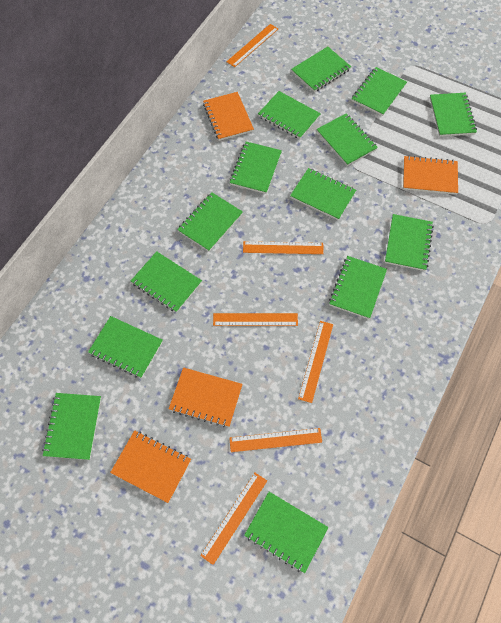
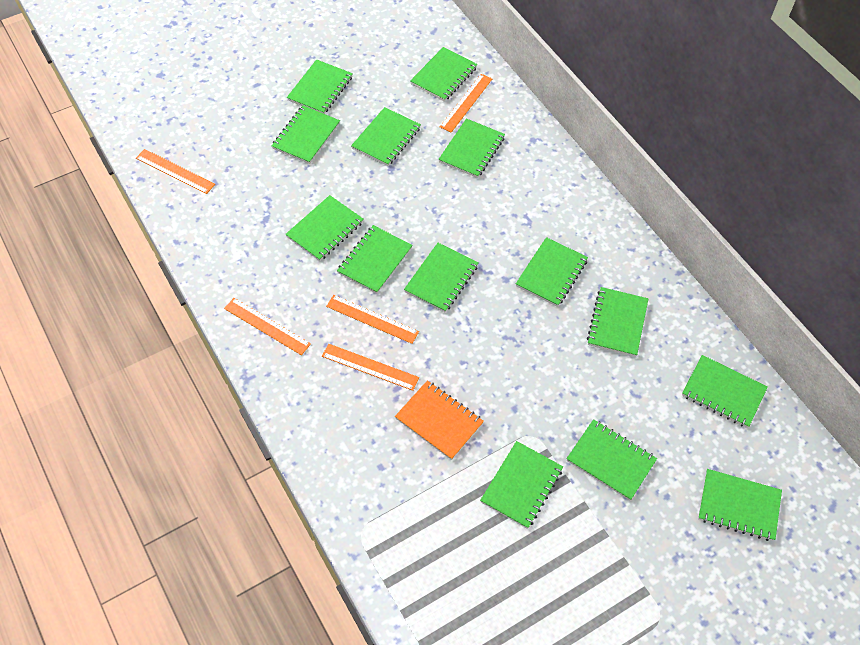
orange notebook: [110,430,191,503] [169,367,243,427] [203,92,254,141] [403,155,458,195] = 4 -> [395,380,484,460] = 1
orange ruler: [200,473,267,565] [213,313,298,326] [226,24,278,67] [229,428,322,452] [243,241,324,254] [298,321,333,403] = 6 -> [136,149,215,194] [224,298,311,355] [322,344,419,391] [326,295,419,344] [440,74,492,132] = 5

